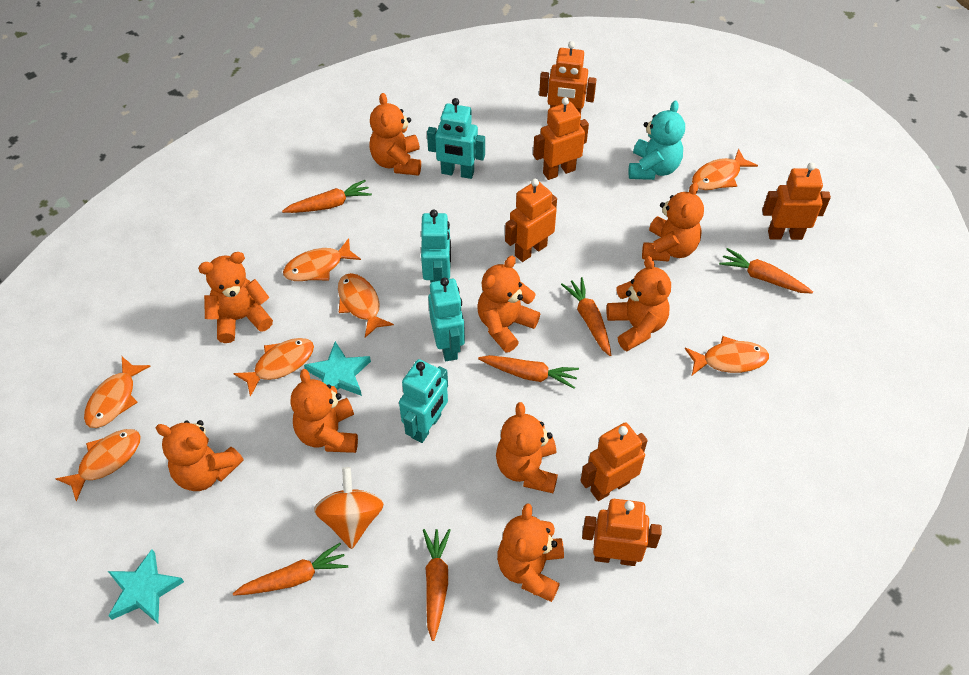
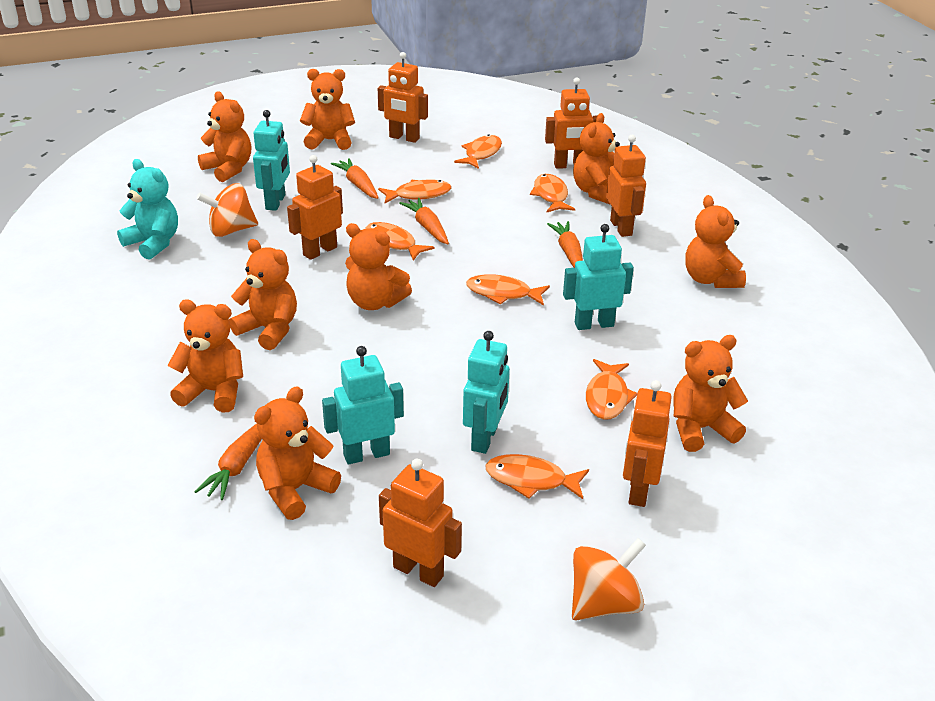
orange carrot: [233,543,348,596] [282,180,372,213] [423,529,451,641] [478,355,579,389] [561,277,611,356] [719,248,813,293] = 6 -> [194,423,262,500] [331,158,379,199] [399,198,449,244] [547,221,583,268] = 4
orange spinning top: [314,467,384,549] = 1 -> [197,183,258,237] [572,538,646,620] = 2
turquoise star: [108,549,184,623] [304,341,371,396] = 2 -> none = 0

